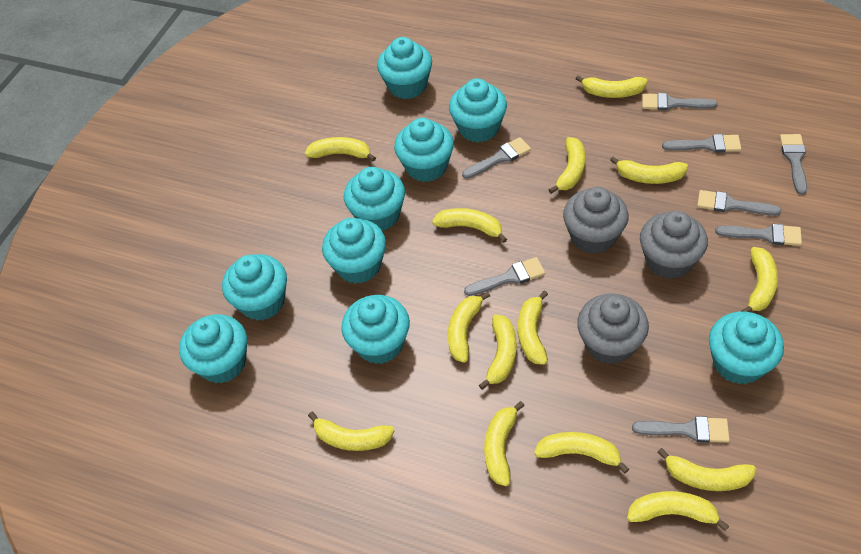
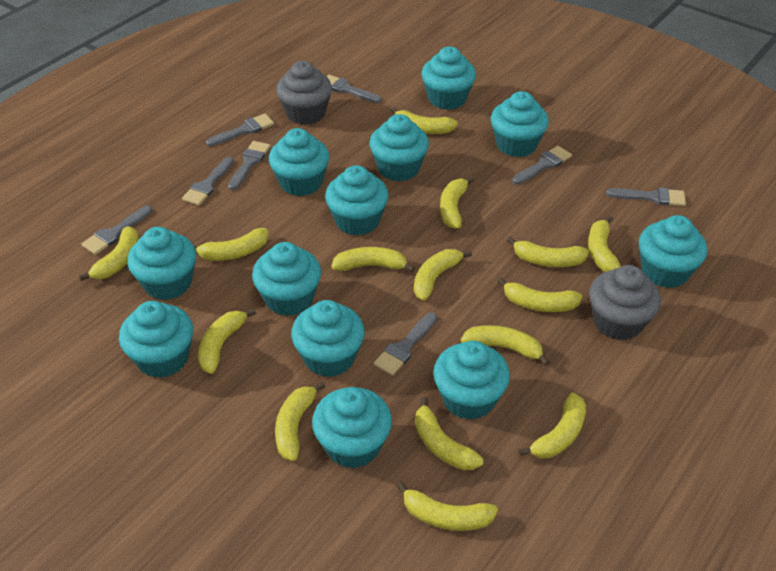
grey cupcake: [563,187,629,254] [577,294,649,364] [640,211,708,279] = 3 -> [276,61,332,125] [589,265,661,340] = 2
turquoise cupcake: [179,314,247,384] [222,254,287,321] [322,218,386,284] [341,295,410,364] [344,167,405,231] [377,37,432,99] [394,118,454,182] [449,79,507,143] [709,312,784,385] = 9 -> [119,301,193,378] [127,227,196,300] [252,242,321,316] [269,128,329,196] [291,300,365,377] [312,387,392,469] [325,165,388,236] [369,114,429,181] [421,46,476,110] [433,341,510,420] [491,91,549,157] [639,215,707,288] = 12
yellow banana: [305,137,376,162] [308,412,395,451] [432,208,507,243] [448,292,490,363] [479,315,517,390] [484,401,525,486] [518,290,548,365] [534,432,629,474] [549,137,585,194] [576,75,648,98] [610,157,688,184] [627,491,729,531] [657,448,756,491] [741,247,778,312] = 14 -> [79,226,139,281] [194,228,269,261] [198,309,256,374] [275,382,325,461] [331,247,415,272] [391,107,458,134] [397,481,498,531] [414,249,472,301] [415,397,484,470] [440,176,475,228] [461,325,549,366] [497,278,583,312] [507,237,589,267] [518,393,586,458] [588,216,621,272] = 15

